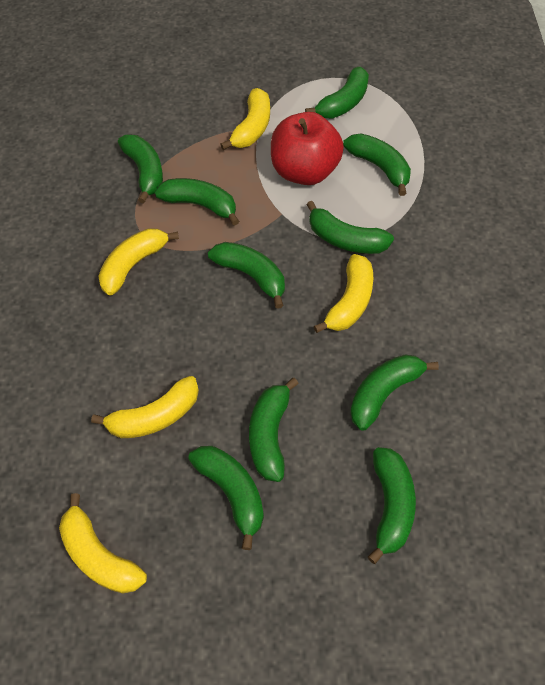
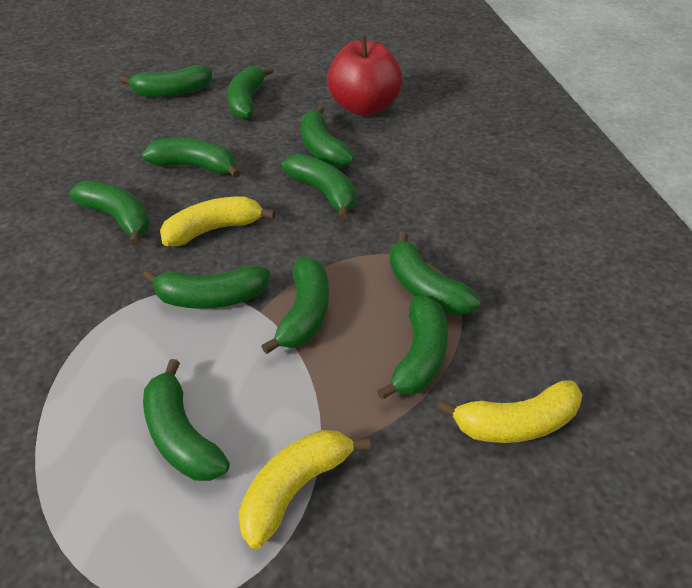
green banana: [118,134,163,203] [155,178,239,226] [188,446,264,550] [208,242,285,309] [249,378,299,482] [305,67,369,119] [307,201,394,254] [343,133,411,196] [350,354,439,431] [368,447,416,564] = 10 -> [69,181,150,246] [120,65,212,97] [142,138,240,178] [143,265,270,309] [143,359,230,481] [227,66,274,120] [261,257,329,354] [281,154,356,220] [301,106,354,167] [377,296,448,400] [390,232,480,315] = 11
yellow banana: [59,493,147,594] [91,376,199,438] [99,228,179,295] [220,88,270,150] [314,254,373,333] = 5 -> [160,197,275,246] [239,430,371,549] [437,381,582,443] = 3

